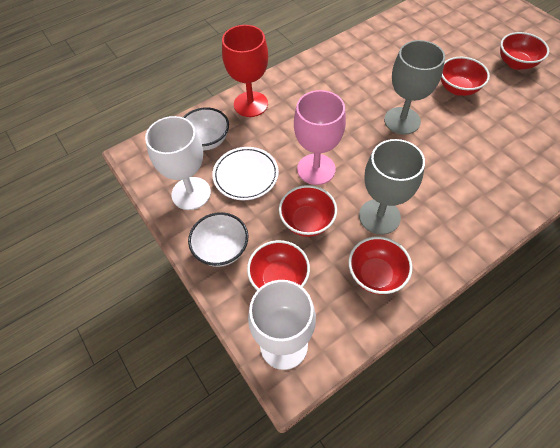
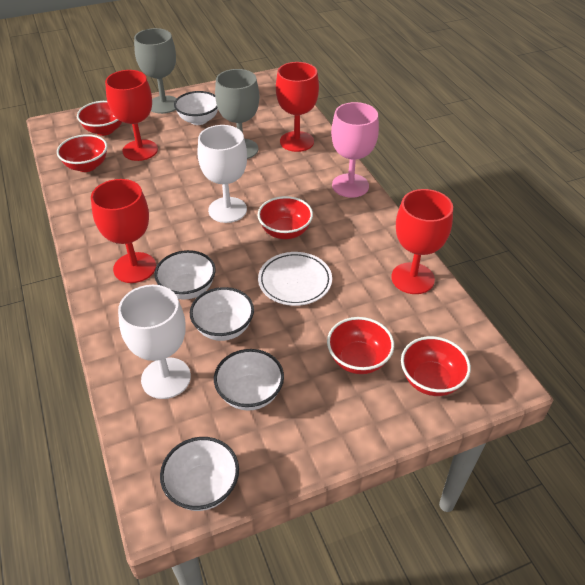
red goblet: [222,25,268,117] = 1 -> [91,179,156,283] [105,70,158,161] [276,62,319,152] [391,189,453,294] = 4
white bowl: [183,108,229,150] [188,212,248,267] = 2 -> [154,250,216,300] [160,437,239,511] [174,91,218,125] [190,287,254,341] [214,349,284,411] = 5

